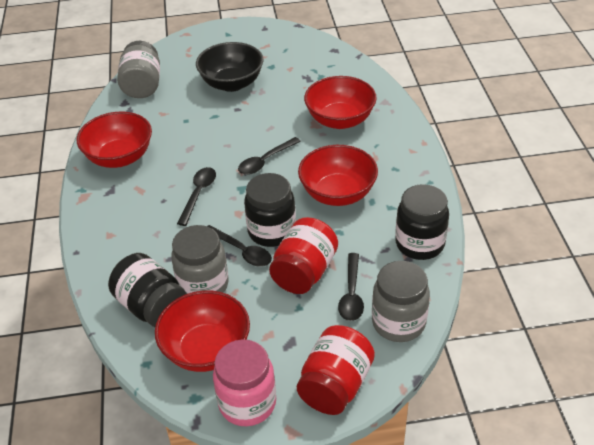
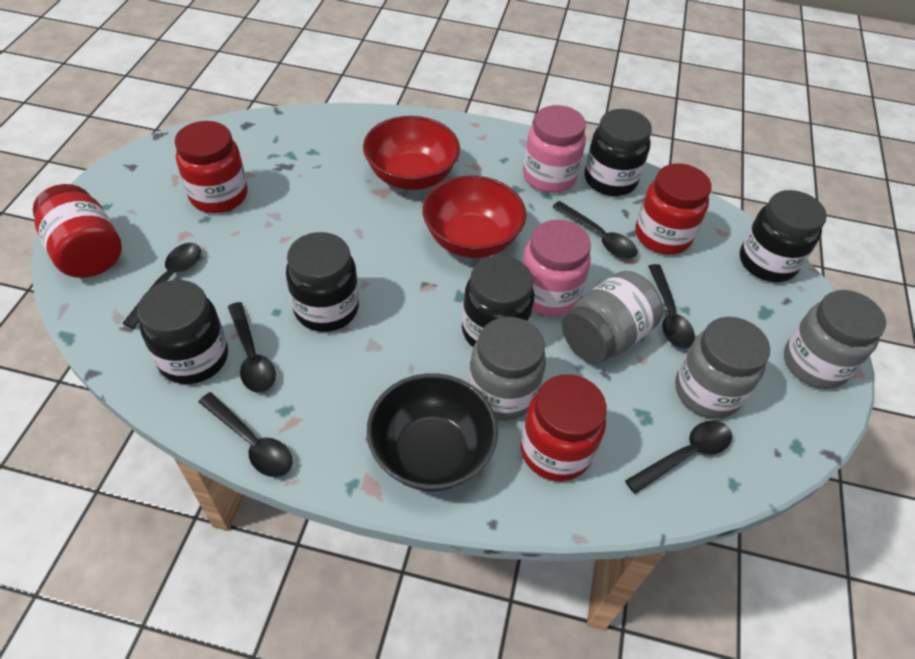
black jar: [108,253,186,327] [244,173,296,247] [395,184,449,260] = 3 -> [137,280,228,384] [286,232,359,332] [462,255,534,347] [584,109,652,196] [740,190,827,282] = 5
black spoon: [177,167,216,226] [208,225,272,267] [238,137,301,175] [338,253,364,321] = 4 -> [122,243,201,328] [199,392,293,477] [228,302,276,393] [552,201,638,259] [625,420,732,494] [648,264,695,349] = 6
grey jar: [117,41,160,98] [171,225,229,294] [372,261,430,342] = 3 -> [468,317,546,421] [562,271,663,364] [675,317,770,419] [784,290,886,389] = 4
pink jar: [213,339,276,426] = 1 -> [522,220,591,316] [523,105,586,193] = 2
red bowl: [77,111,152,168] [155,290,250,372] [298,145,378,206] [304,76,377,129] = 4 -> [363,116,460,190] [422,176,526,258] = 2
red jar: [269,217,338,294] [297,325,375,415] = 2 -> [33,184,122,278] [175,121,248,213] [520,374,607,481] [635,163,712,255] = 4

